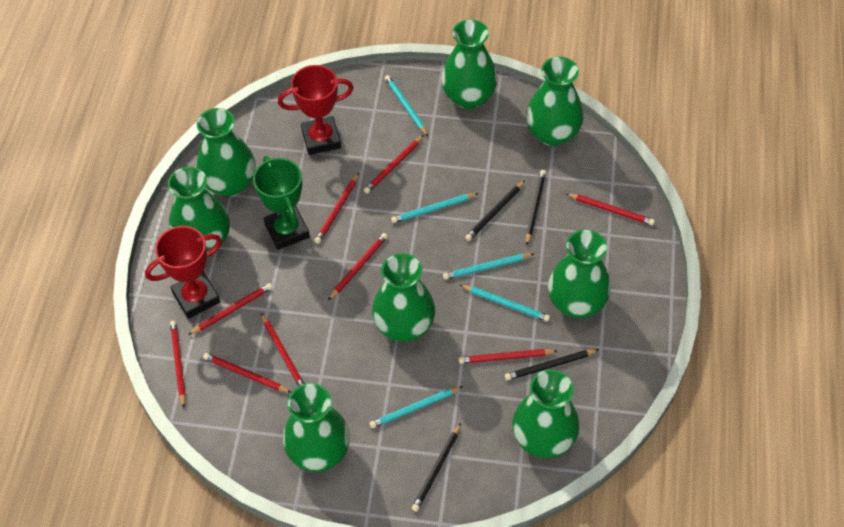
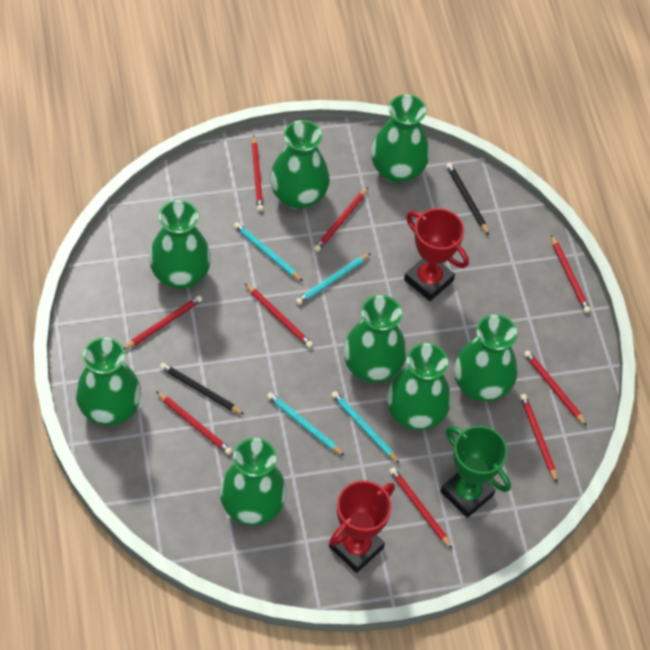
black pencil: [412,423,461,512] [465,181,525,241] [505,349,599,380] [526,170,546,246] = 4 -> [160,363,244,415] [446,163,489,235] = 2
turquoise pencil: [369,386,463,428] [385,75,428,136] [391,193,479,223] [443,253,534,280] [460,285,550,322] = 5 -> [234,222,303,282] [267,392,345,456] [296,253,371,305] [331,391,400,464] = 4

